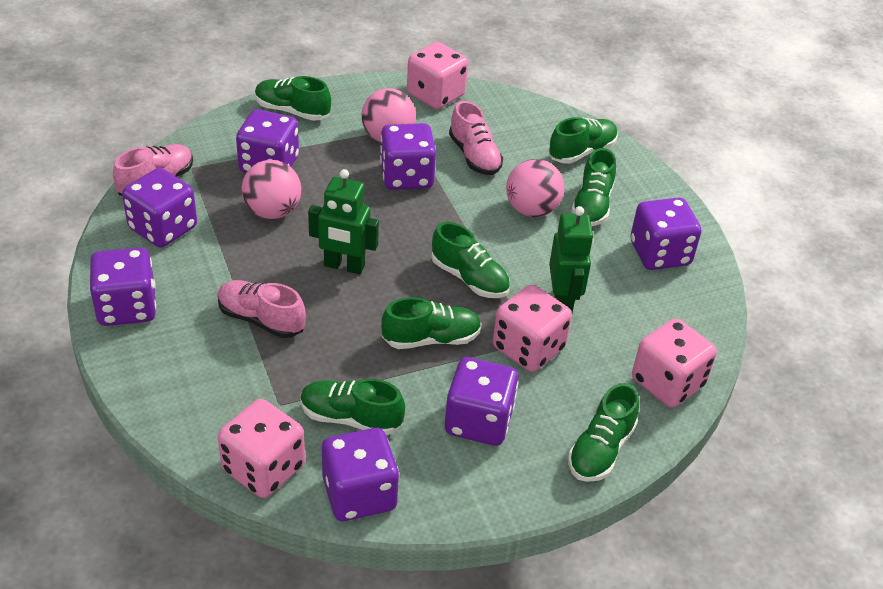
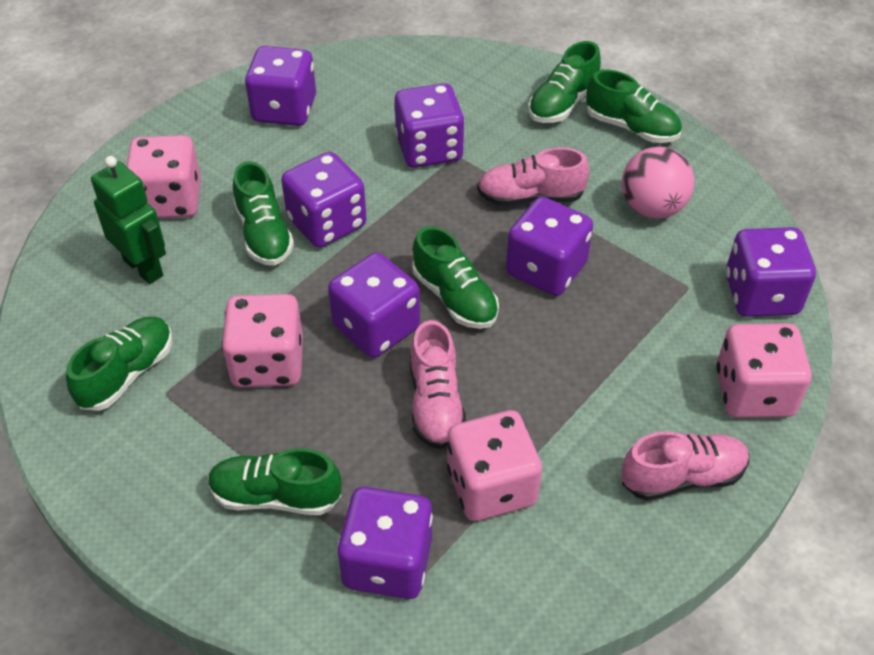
green robot: [308,169,379,274] [549,206,594,313] = 2 -> [91,156,166,284] = 1
green shoe: [255,76,331,121] [300,379,405,435] [381,297,482,349] [431,222,510,298] [548,117,618,164] [568,383,639,482] [571,148,616,226] = 7 -> [66,316,172,411] [208,448,342,515] [233,161,294,266] [413,226,499,329] [528,41,601,123] [586,70,682,143] = 6
pink ball: [241,160,301,219] [361,88,416,142] [506,159,564,217] = 3 -> [622,147,694,219] = 1

